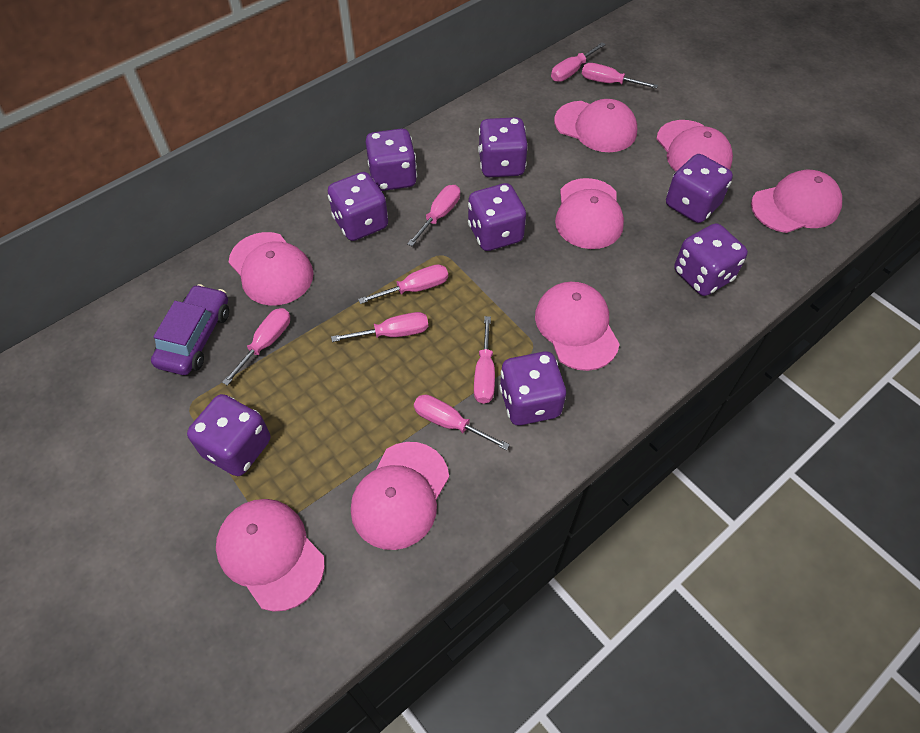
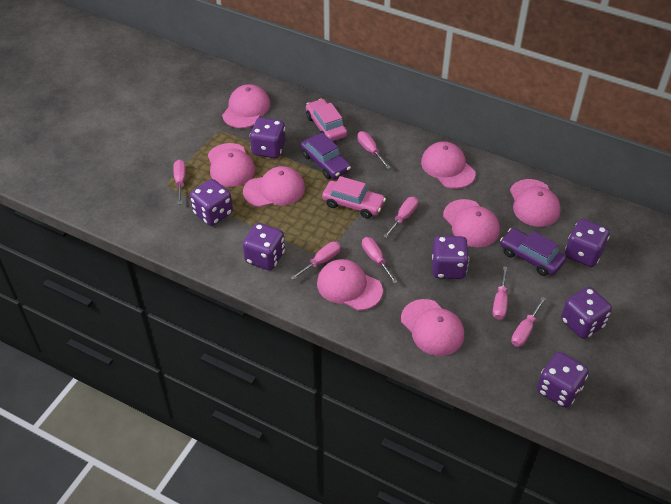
pink car: none = 0 -> [306,99,347,141] [322,176,386,219] = 2
pink screwdriver: [222,308,290,386] [331,312,428,342] [358,264,448,304] [407,185,460,246] [414,395,510,450] [474,316,495,404] [551,42,606,82] [582,63,658,89] = 8 -> [173,160,186,204] [291,242,341,280] [357,131,391,169] [362,237,398,284] [383,197,418,238] [492,266,508,320] [511,297,545,347] = 7
purple car: [151,284,229,375] = 1 -> [301,133,351,179] [500,228,566,276] = 2
purple dice: [187,394,270,476] [328,172,388,241] [366,129,417,191] [468,183,526,251] [478,117,528,177] [499,351,566,426] [666,154,733,223] [674,223,748,296] = 8 -> [190,179,233,226] [243,223,285,270] [250,117,286,158] [432,236,469,279] [537,352,589,408] [561,287,612,339] [565,219,610,267] = 7

